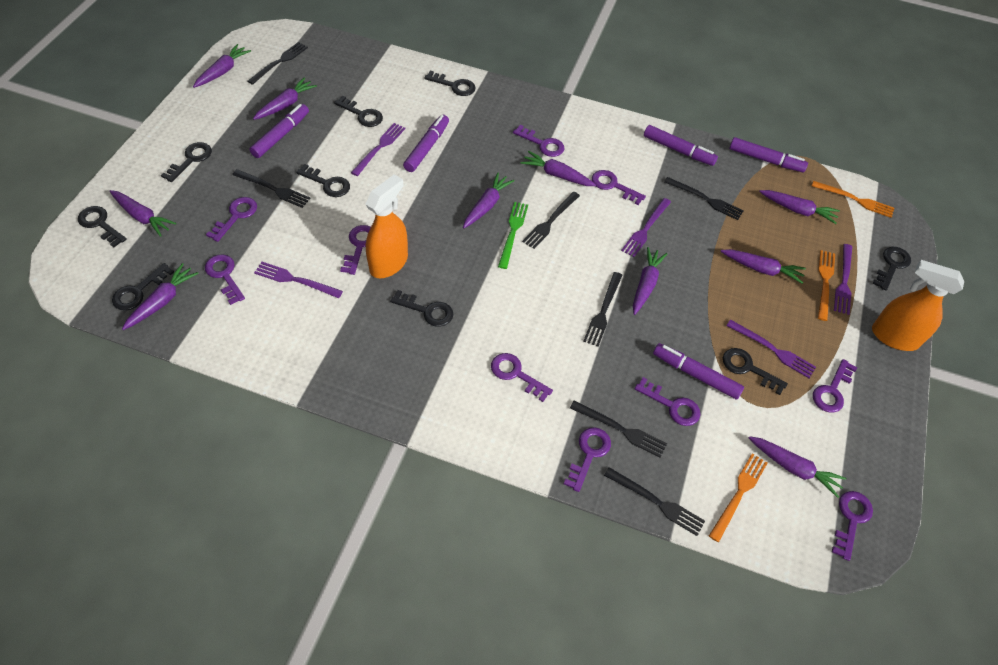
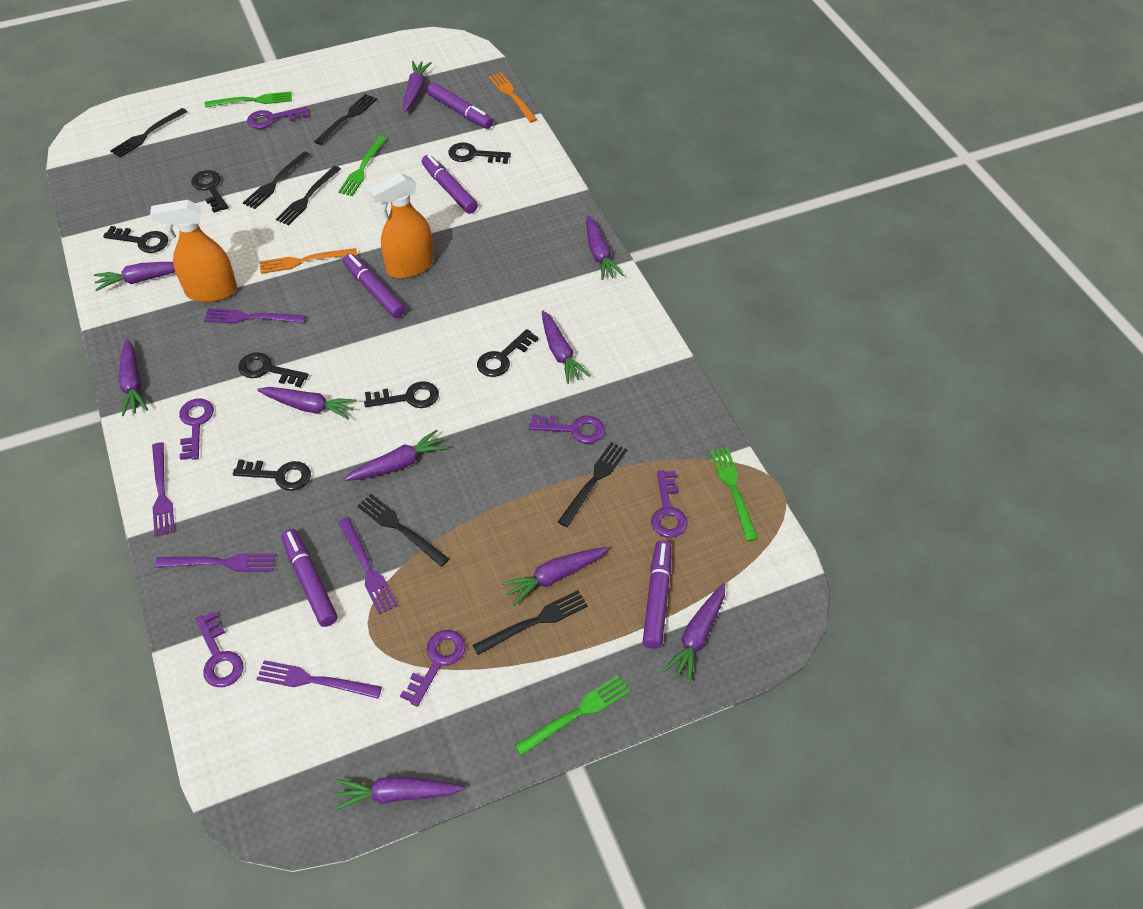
black key: [78,206,127,247] [112,263,174,311] [161,142,212,182] [296,164,350,197] [334,96,383,127] [390,290,453,327] [424,70,476,96] [723,348,788,395] [872,247,911,291] = 9 -> [103,226,168,253] [191,170,229,213] [233,459,311,491] [238,352,309,387] [364,381,439,408] [448,142,511,164] [477,329,539,377] = 7
green fork: [498,202,528,269] = 1 -> [205,91,292,108] [338,136,387,196] [514,675,630,756] [710,447,758,541] = 4
orange fork: [709,453,767,542] [812,181,894,218] [818,250,835,321] = 3 -> [260,248,357,274] [489,72,537,123] = 2
purple key: [205,254,245,305] [206,197,257,242] [340,225,371,275] [491,353,553,402] [513,125,564,157] [564,427,611,492] [592,170,646,205] [635,377,701,426] [813,359,857,413] [832,491,873,561] = 10 -> [179,399,214,460] [195,611,244,687] [247,107,308,129] [400,630,466,707] [529,414,605,444] [651,471,688,538] = 6

